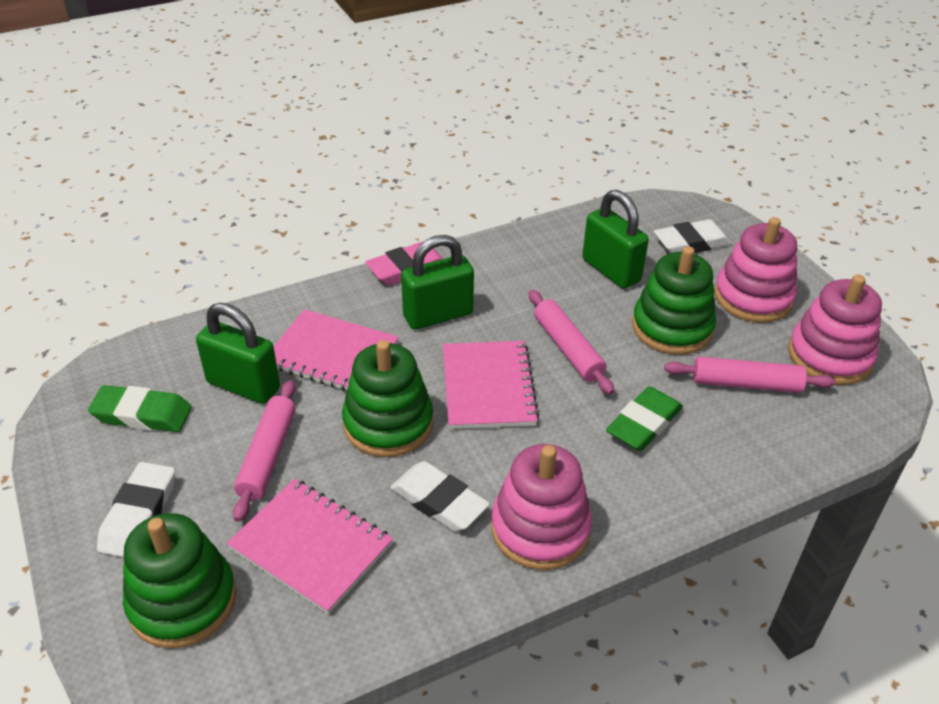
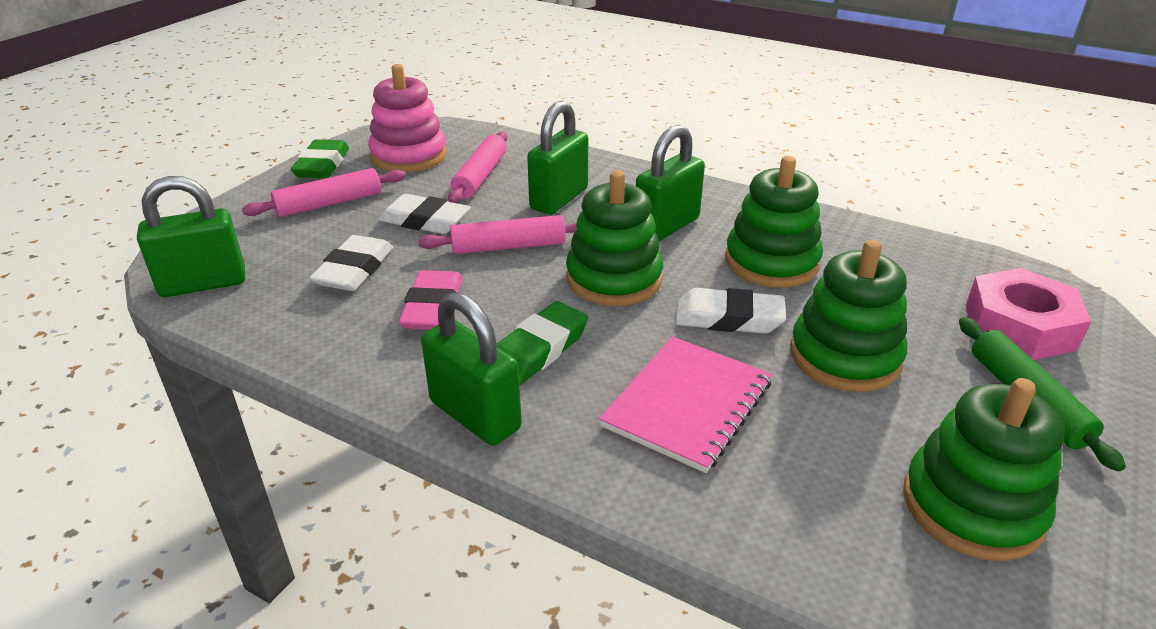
green padlock: [196,303,280,404] [401,235,474,330] [582,190,649,289] = 3 -> [137,176,245,297] [421,292,522,445] [527,101,588,214] [636,125,705,241] = 4
green rolling pin: none = 0 -> [959,317,1126,471] = 1
green stacking toy: [123,513,237,648] [342,340,433,457] [632,246,716,355] = 3 -> [566,170,663,306] [725,156,823,288] [790,240,907,392] [903,378,1065,561] = 4
pink notebook: [227,479,393,614] [274,309,399,391] [443,341,539,429] = 3 -> [599,336,772,473] = 1
pink nut: none = 0 -> [966,268,1091,360] = 1
pink stacking toy: [491,444,592,570] [715,217,797,323] [788,275,882,385] = 3 -> [368,64,447,172] = 1

